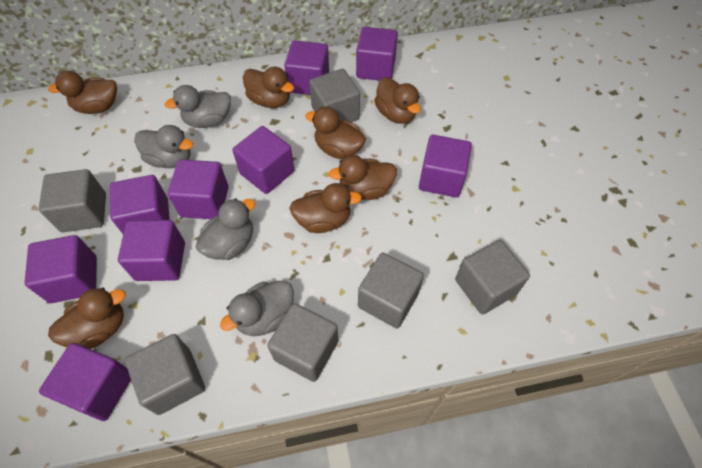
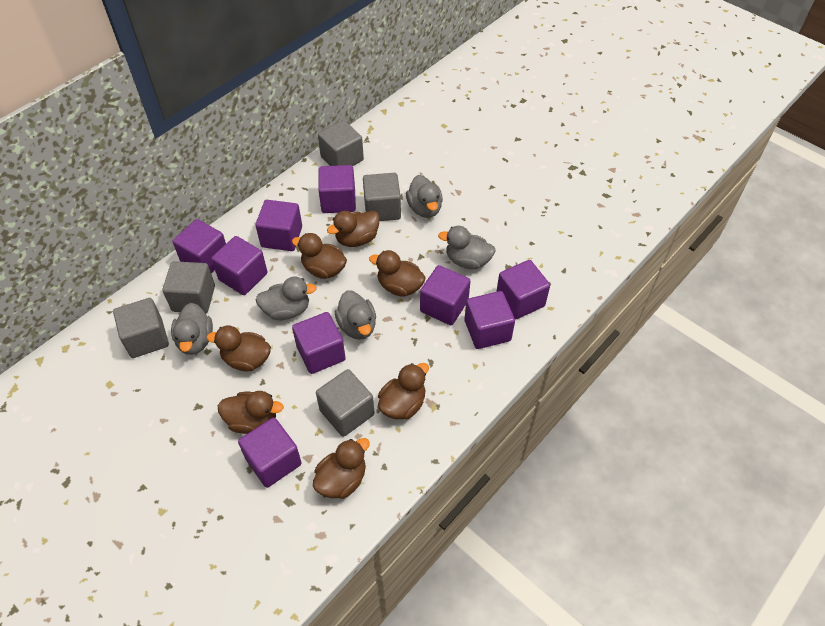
grey cube: [39,169,106,232] [125,334,205,415] [267,303,338,382] [309,69,360,122] [358,253,424,328] [455,240,530,315] = 6 -> [113,298,169,358] [162,261,215,313] [316,369,375,437] [318,120,364,166] [363,173,401,221] = 5
grey duck: [134,125,193,168] [165,85,231,128] [196,198,255,260] [220,280,294,336] = 4 -> [171,303,213,355] [255,277,317,320] [335,290,376,340] [406,175,443,218] [438,226,496,269] = 5

